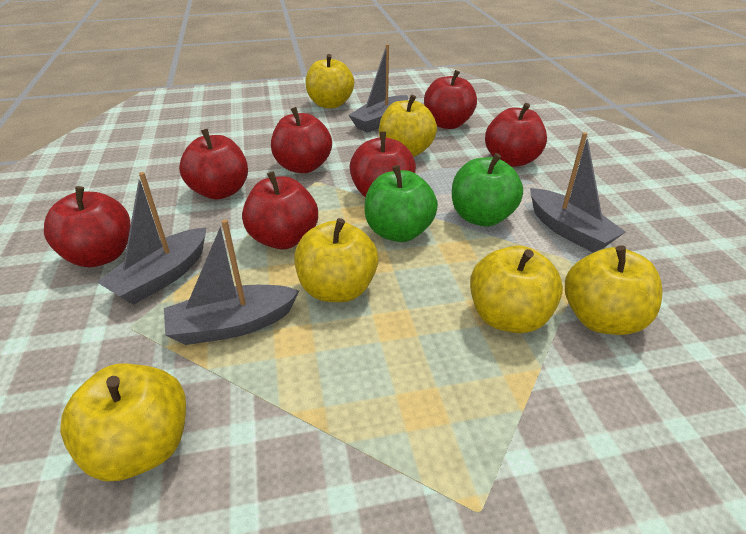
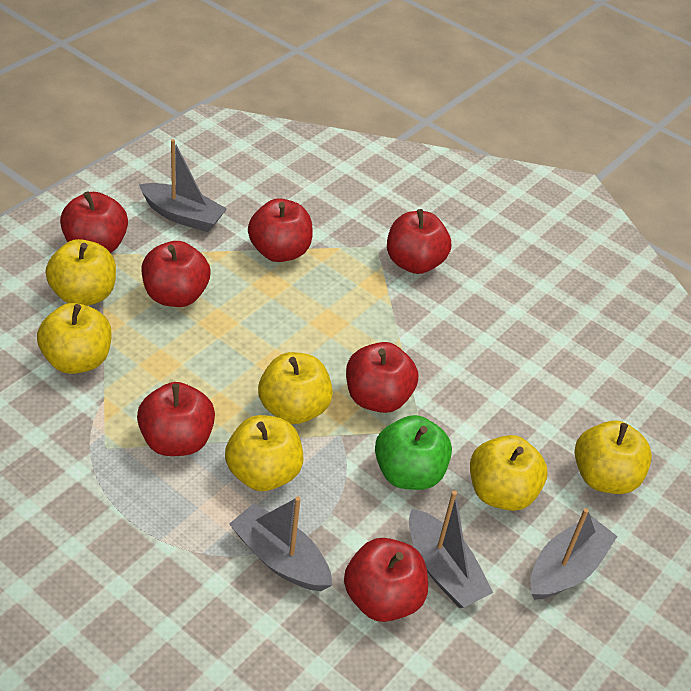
green apple: [364,165,438,242] [452,153,523,227] = 2 -> [375,415,452,490] = 1

